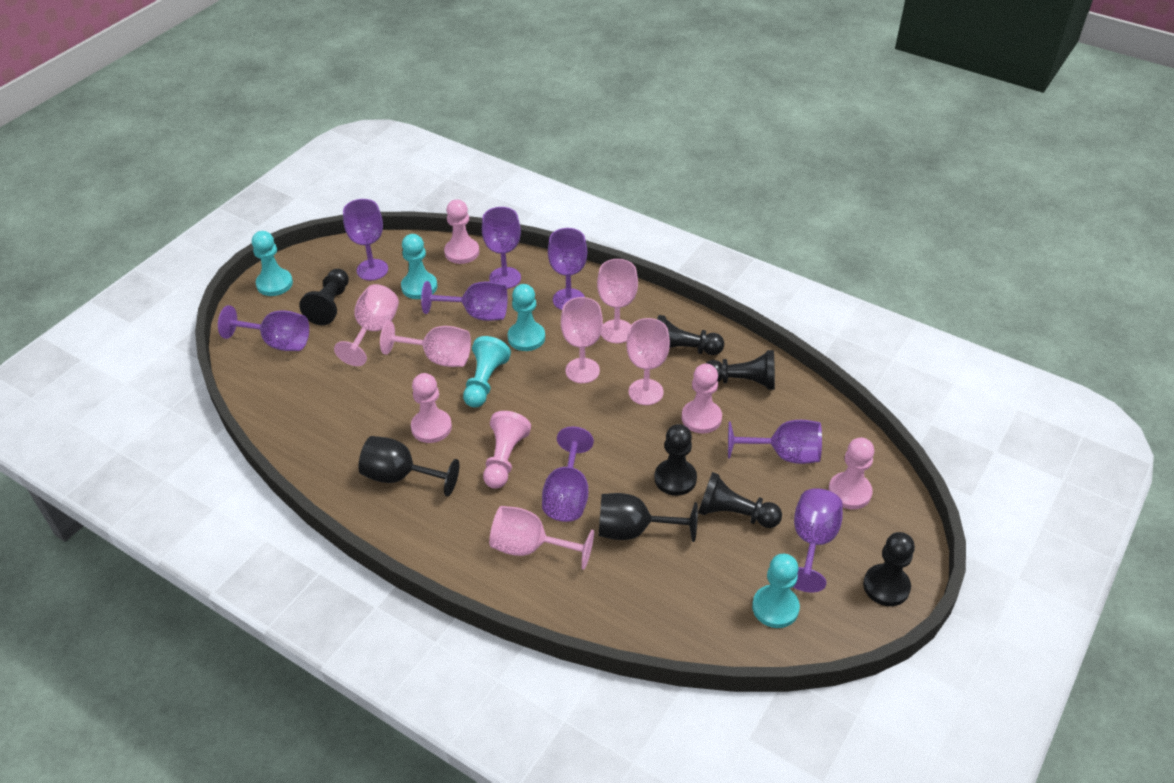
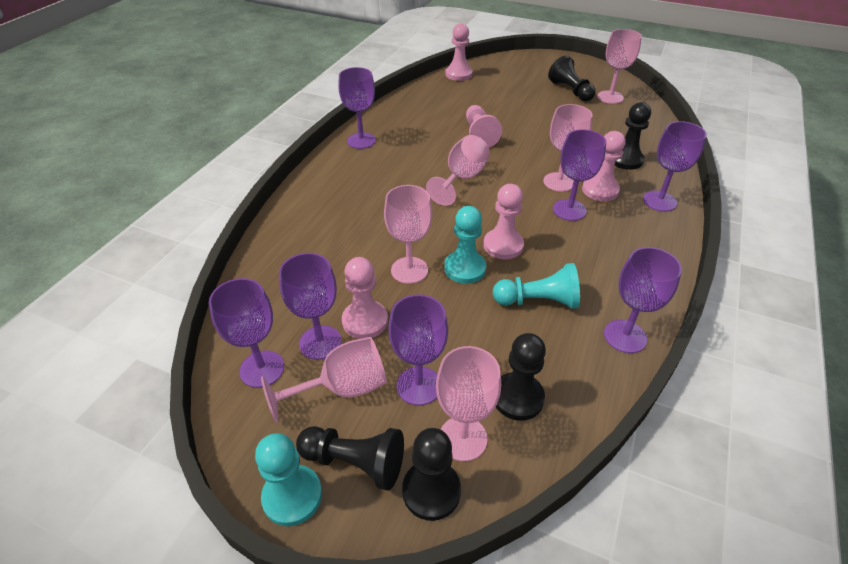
black goblet: [358,436,459,496] [599,493,698,542] = 2 -> none = 0
black pawn: [299,269,349,325] [654,424,697,496] [657,315,724,355] [698,472,782,528] [705,350,775,390] [863,532,915,606] = 6 -> [296,426,404,491] [402,428,461,521] [496,333,546,421] [548,56,596,101] [615,102,651,170] = 5
purple goblet: [218,305,309,351] [343,199,388,280] [421,281,507,321] [482,207,521,289] [542,426,594,522] [548,228,587,310] [728,420,822,464] [793,488,843,592] = 8 -> [209,278,284,388] [279,253,342,360] [338,67,376,149] [388,294,448,406] [553,129,606,221] [604,247,682,353] [643,121,707,212] = 7
turquoise pawn: [252,231,293,296] [401,234,437,299] [463,336,511,408] [508,284,545,351] [752,554,800,628] = 5 -> [255,433,322,526] [444,206,486,284] [493,263,580,309] = 3

